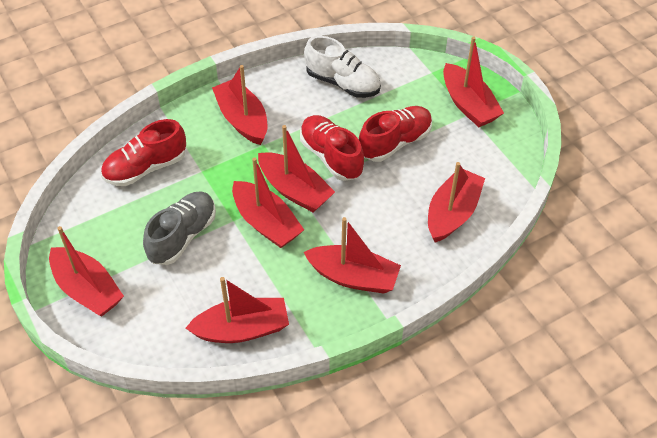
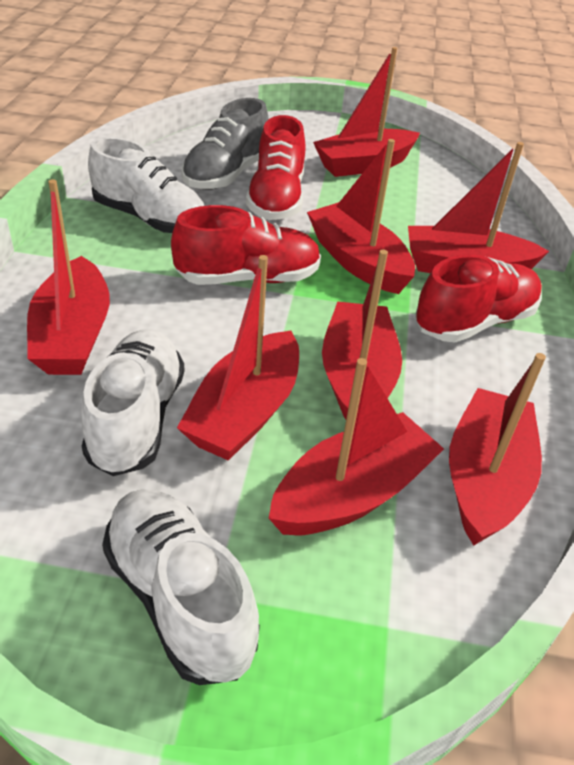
white shoe: [304,36,381,98] = 1 -> [81,329,184,476] [88,137,204,233] [102,489,260,685] = 3

